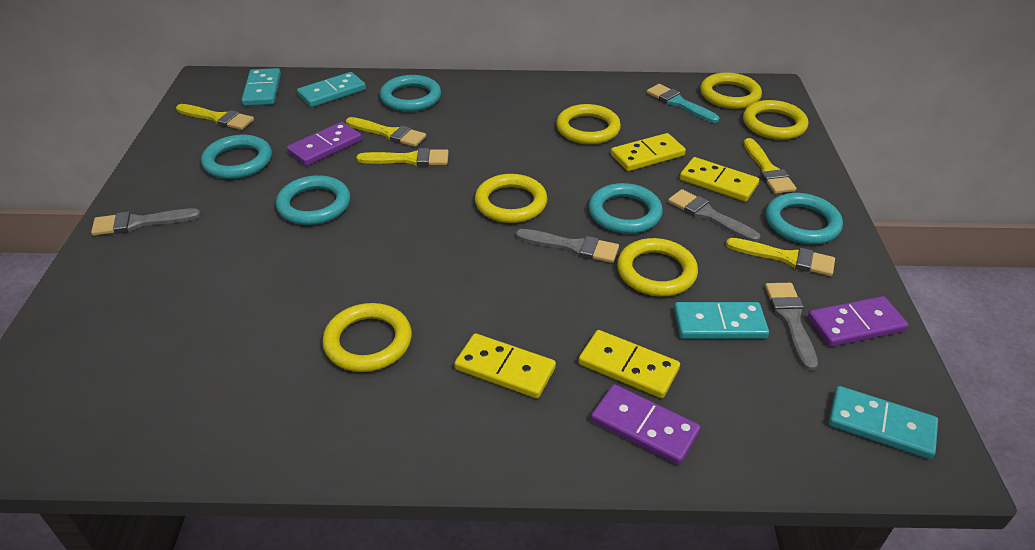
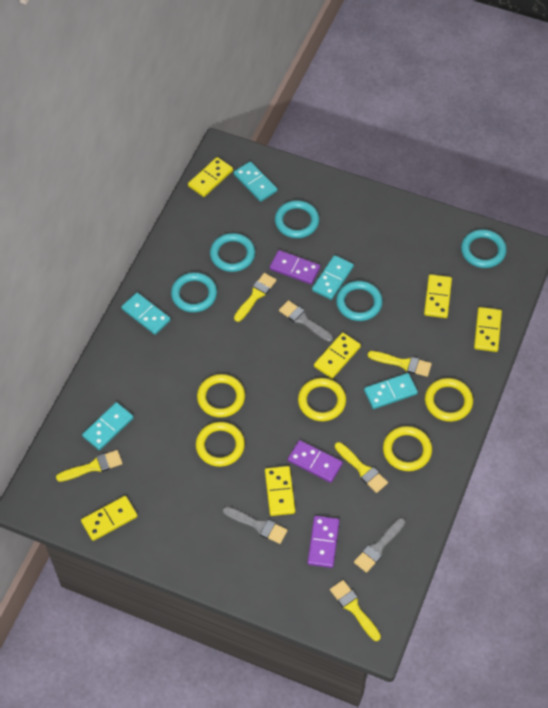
grey brush: [91,208,201,236] [516,229,619,263] [668,189,760,242] [765,283,818,371] = 4 -> [223,506,288,544] [279,300,333,342] [354,518,405,573] = 3
turquoise brush: [646,84,719,123] = 1 -> none = 0
turquoise domino: [242,68,281,106] [297,72,366,107] [674,302,769,339] [828,386,938,459] = 4 -> [82,402,134,450] [121,292,171,335] [234,161,277,202] [312,255,354,300] [364,373,418,409] = 5
yellow domino: [454,333,556,398] [578,330,680,398] [611,133,686,171] [680,157,759,202] = 4 -> [81,496,137,541] [188,157,233,197] [265,466,295,516] [314,332,361,379] [424,274,452,318] [474,307,502,352] = 6
yellow ring: [322,303,412,372] [475,174,547,223] [556,104,621,144] [617,238,698,296] [700,72,762,109] [743,100,808,140] = 6 -> [196,422,245,467] [197,374,245,418] [298,378,346,421] [383,426,432,471] [425,378,473,422] = 5

